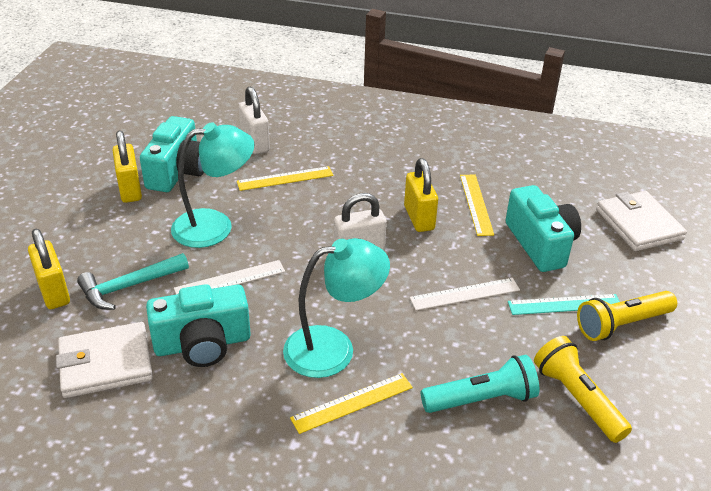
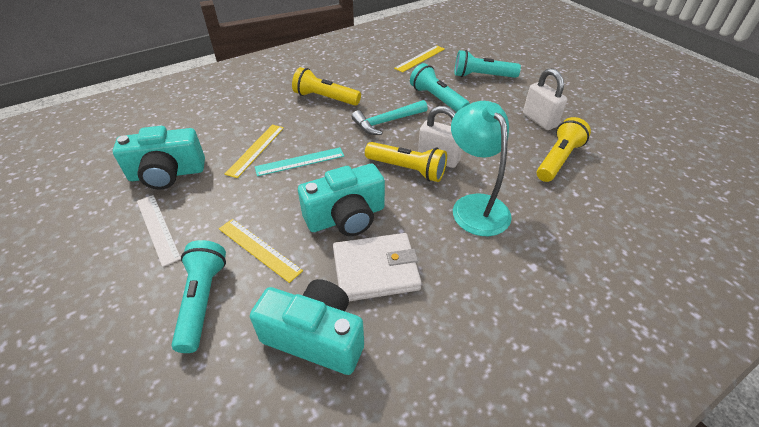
turquoise flashlight: [421,355,539,413] = 1 -> [172,240,226,353] [410,63,470,112] [454,50,521,78] = 3
turquoise lamp: [171,122,254,248] [283,238,390,378] = 2 -> [451,101,512,236] = 1
white ruler: [174,260,285,295] [410,278,520,310] = 2 -> [137,195,181,267] = 1
white wallet: [56,322,153,398] [596,191,687,251] = 2 -> [333,233,422,301] = 1
yellow flashlight: [534,336,632,443] [577,291,677,341] = 2 -> [292,67,361,106] [365,142,447,182] [537,117,591,182] = 3
yellow padlock: [28,229,70,309] [113,130,142,203] [404,158,438,232] = 3 -> none = 0

